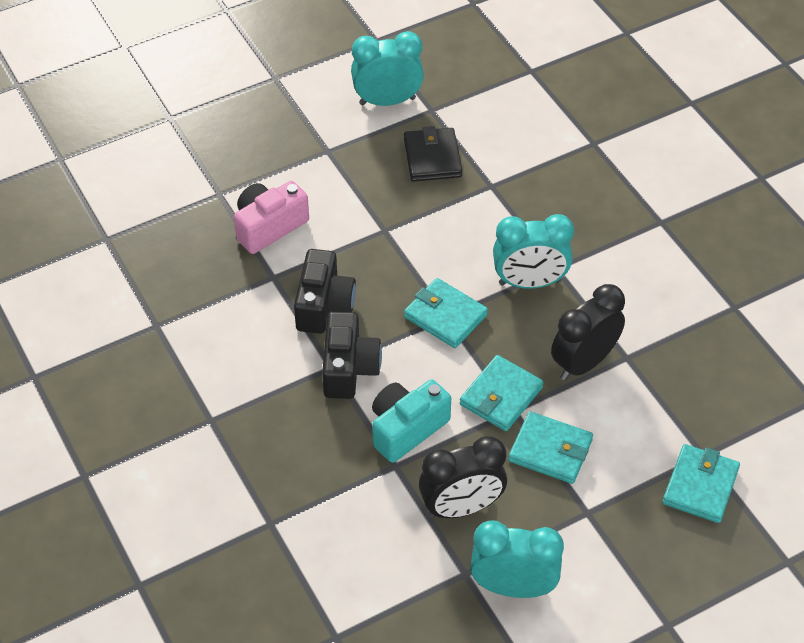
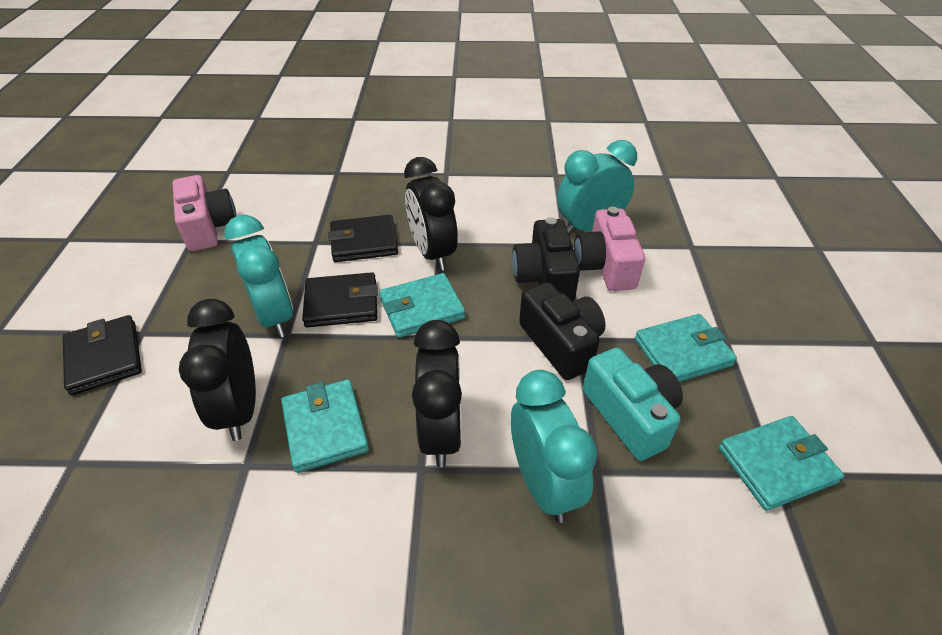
black clock: [419,436,507,518] [551,284,625,381] = 2 -> [179,299,256,441] [404,157,458,271] [412,320,462,467] = 3
black wallet: [404,126,462,182] = 1 -> [63,315,142,395] [302,272,378,327] [328,215,398,262] = 3
pink camera: [234,181,309,254] = 1 -> [173,175,237,251] [574,207,645,291] = 2

